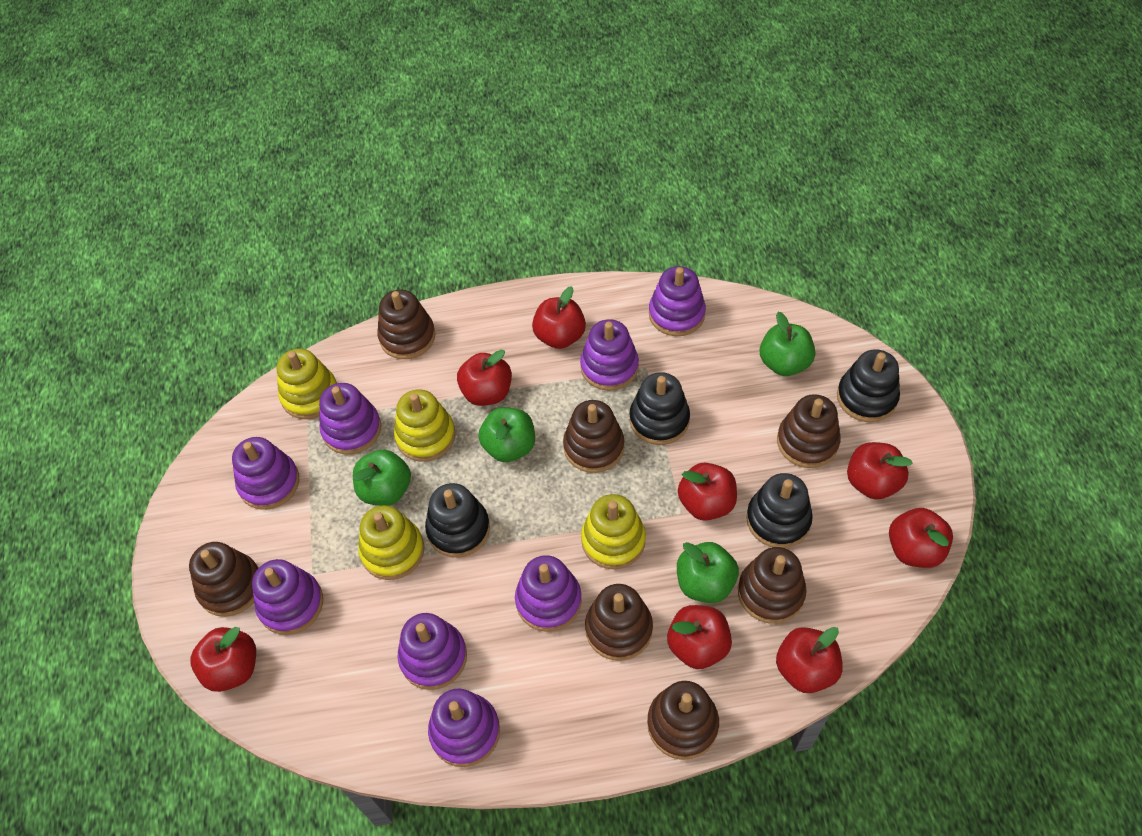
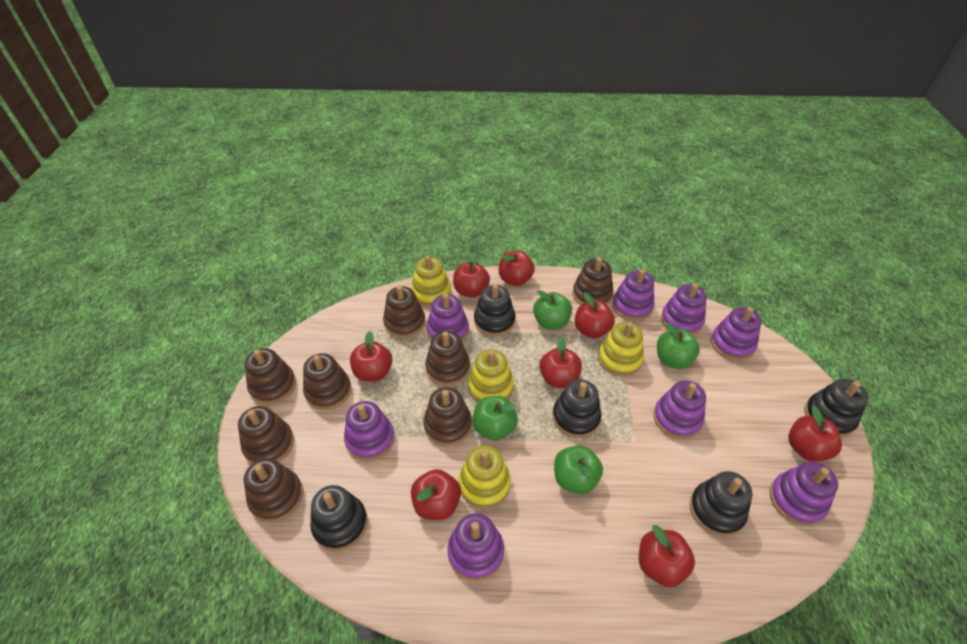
black stacking toy: [425,483,490,558] [630,372,690,445] [746,473,813,548] [837,350,900,422] = 4 -> [310,485,368,551] [474,284,515,337] [553,379,602,438] [690,471,752,536] [804,379,868,437] = 5
brown stacking toy: [189,542,258,617] [377,290,436,359] [563,400,624,473] [585,584,653,661] [647,681,719,760] [738,547,807,624] [777,394,841,468] = 7 -> [238,406,294,464] [244,458,303,522] [245,348,296,405] [303,353,352,410] [383,286,425,338] [423,387,472,446] [425,331,470,386] [573,257,614,305] = 8

